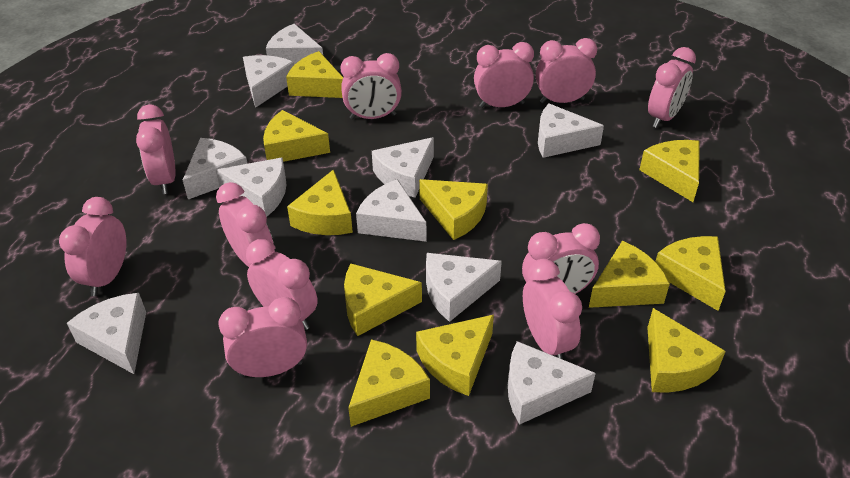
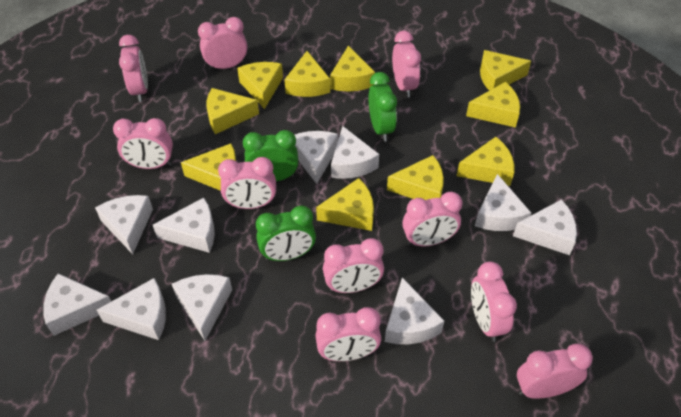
green clock: none = 0 -> [243,130,298,181] [256,205,316,261] [369,72,397,142] = 3
pink clock: [59,197,126,296] [136,104,175,194] [216,182,275,267] [218,297,307,377] [246,239,318,330] [341,53,402,119] [474,42,534,108] [522,223,600,294] [523,258,582,360] [536,38,597,103] [648,47,696,128] = 11 -> [113,118,173,169] [119,35,148,102] [198,17,248,70] [218,157,276,209] [315,307,381,361] [323,238,384,293] [392,31,421,98] [402,192,463,246] [471,261,517,342] [517,343,593,399] = 10
yellow cheese: [263,110,330,162] [286,51,343,98] [287,169,353,235] [344,264,422,336] [348,339,430,427] [416,314,494,396] [419,179,488,240] [589,241,670,308] [639,140,700,202] [647,308,726,393] [655,236,726,311] = 11 -> [181,143,236,191] [207,88,259,134] [237,62,283,109] [284,51,330,97] [316,178,374,231] [330,46,375,91] [387,155,444,200] [457,137,514,186] [466,82,520,128] [480,50,531,91] = 10

